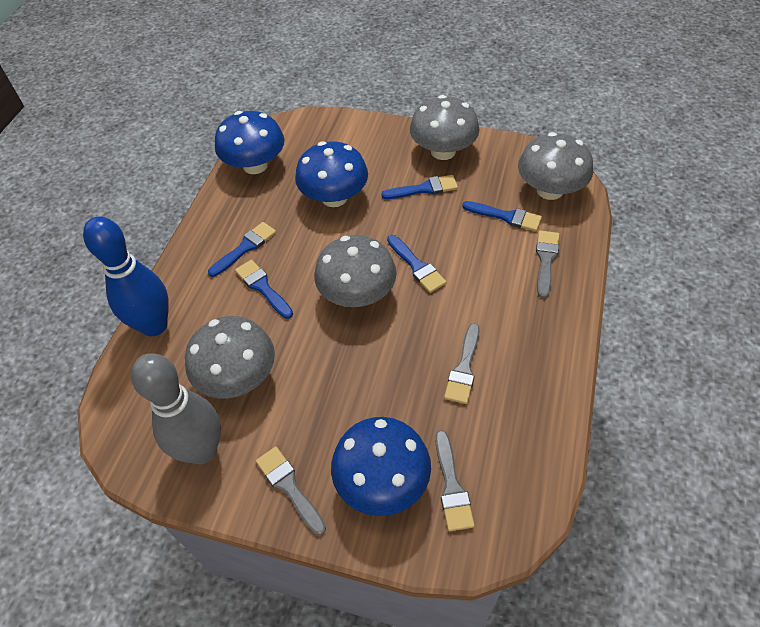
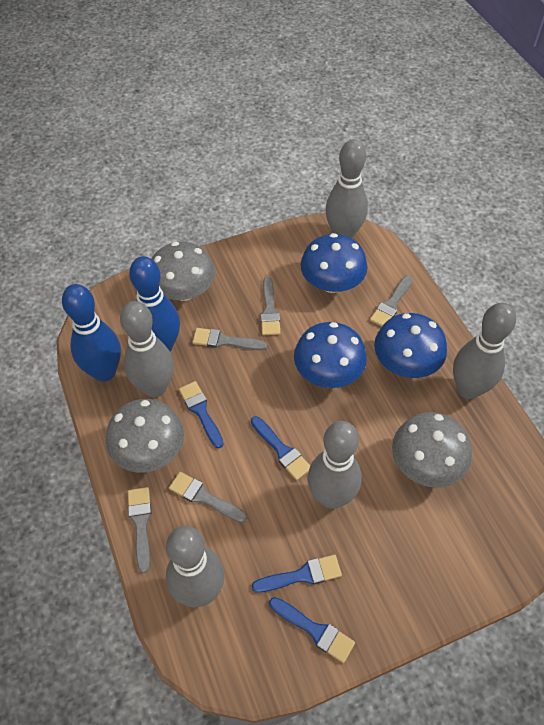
blue bowling pin: [83,216,169,336] = 1 -> [62,284,121,382] [129,256,180,351] = 2
blue brush: [208,222,276,277] [235,260,293,319] [381,175,458,199] [387,235,447,293] [462,201,542,231] = 5 -> [179,381,224,448] [251,416,310,480] [252,555,342,593] [269,597,355,663] = 4
grey bowling pin: [131,353,221,464] = 1 -> [120,301,174,398] [166,526,224,607] [308,421,362,509] [325,139,368,239] [453,303,516,399] = 5
grey brush: [256,446,326,535] [435,430,475,531] [444,323,480,404] [536,230,559,299] = 4 -> [128,487,152,573] [169,472,247,523] [192,328,267,350] [261,277,280,335] [370,275,413,326] = 5
grey mushroom: [185,316,275,399] [314,235,397,307] [410,95,479,160] [518,132,593,200] = 4 -> [106,399,184,473] [152,242,215,301] [392,412,472,488] = 3

